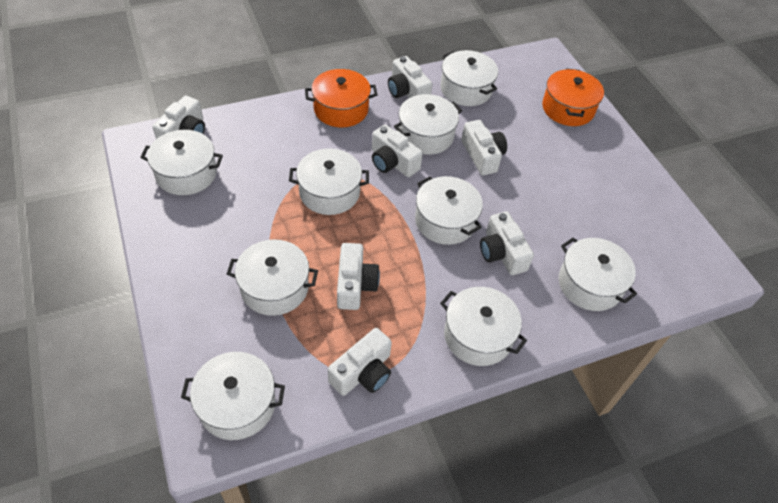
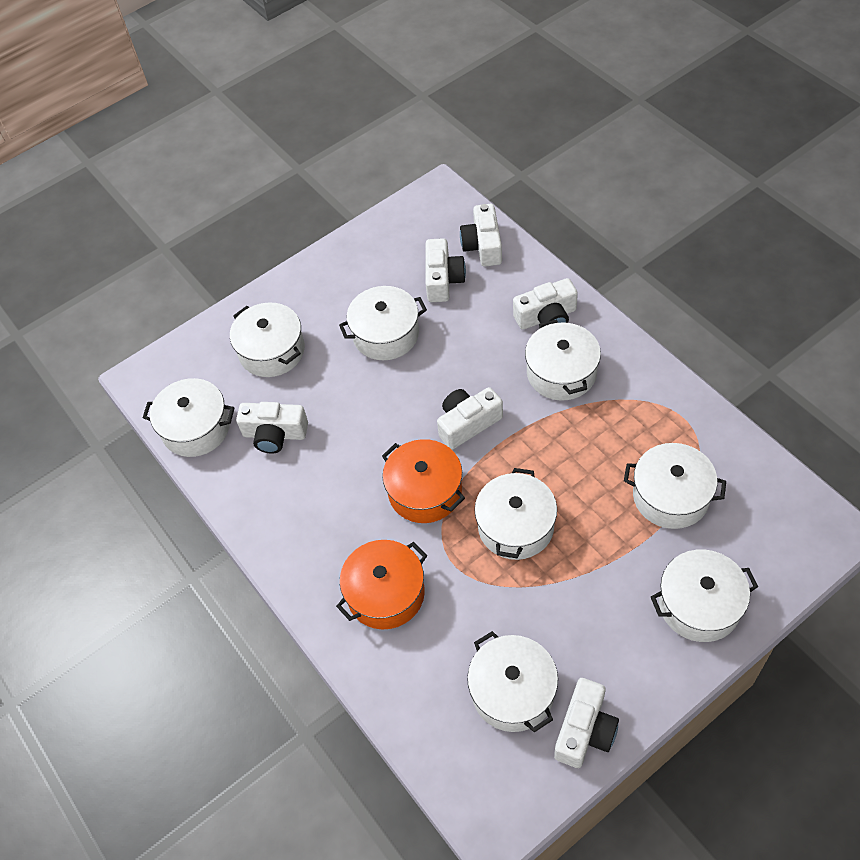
white camera: [152,95,205,139] [328,328,392,396] [337,243,380,310] [372,125,423,177] [388,56,432,98] [461,120,507,175] [480,212,534,275] = 7 -> [236,402,308,453] [425,238,466,302] [437,387,503,450] [460,204,502,267] [513,278,578,330] [554,678,619,768] = 6
white pot: [140,130,223,195] [181,352,285,440] [227,239,318,316] [289,148,369,215] [394,94,462,155] [415,176,483,245] [440,287,527,366] [441,50,498,106] [558,237,637,311] = 9 -> [143,378,235,457] [230,303,305,377] [339,286,427,360] [467,631,558,732] [474,468,557,560] [525,320,601,400] [624,443,726,529] [651,549,758,642] = 8

